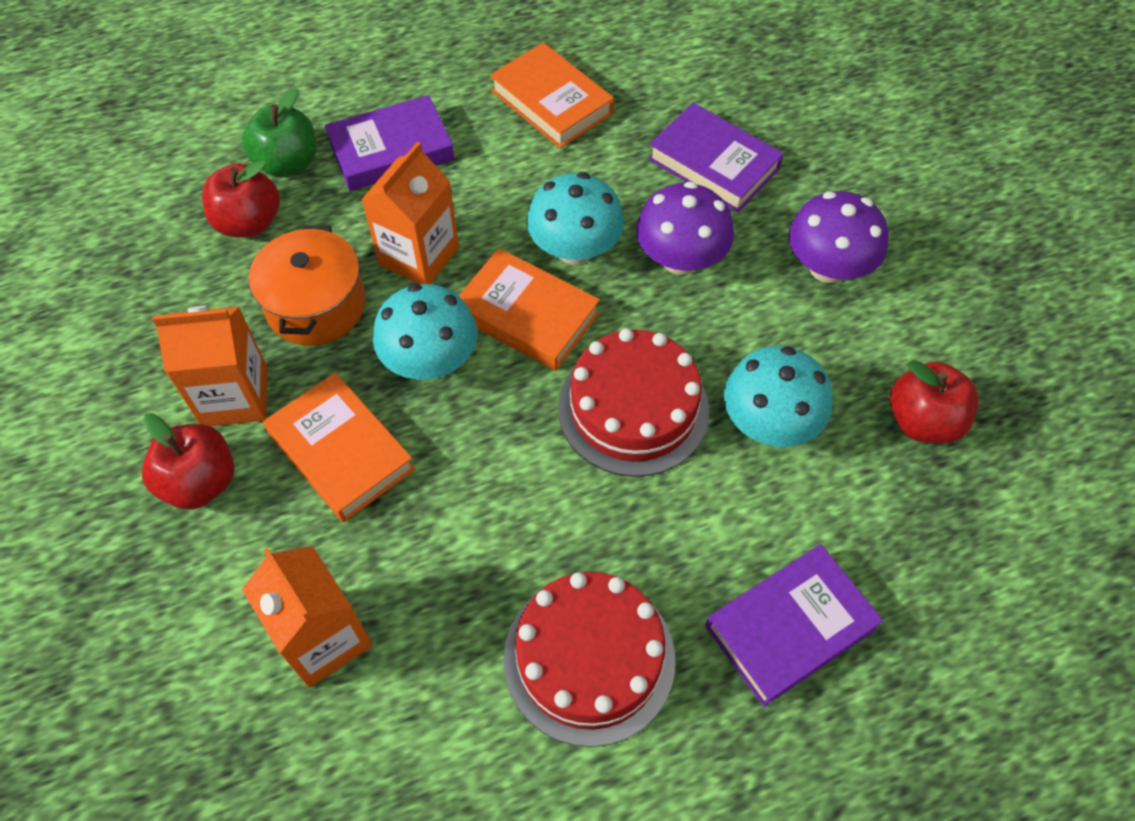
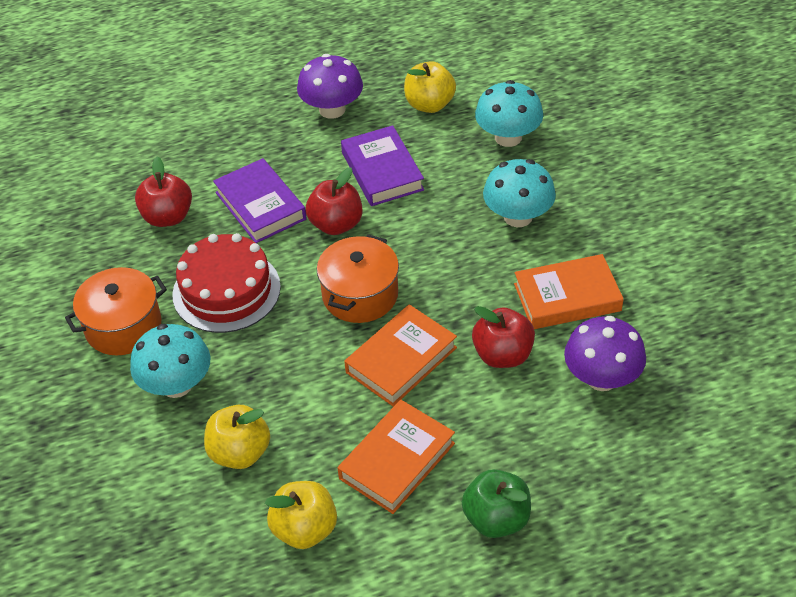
orange carton: [152,306,268,426] [242,546,373,688] [361,142,459,284] = 3 -> none = 0
orange pot: [249,225,366,346] = 1 -> [65,267,167,355] [317,234,399,323] = 2
purple book: [325,95,455,191] [648,103,784,212] [705,545,883,707] = 3 -> [213,158,306,243] [341,125,424,206] = 2
red cake: [503,572,675,747] [558,329,709,477] = 2 -> [172,233,281,333] = 1
yellow apple: none = 0 -> [204,405,270,469] [265,481,337,549] [404,61,456,113] = 3

